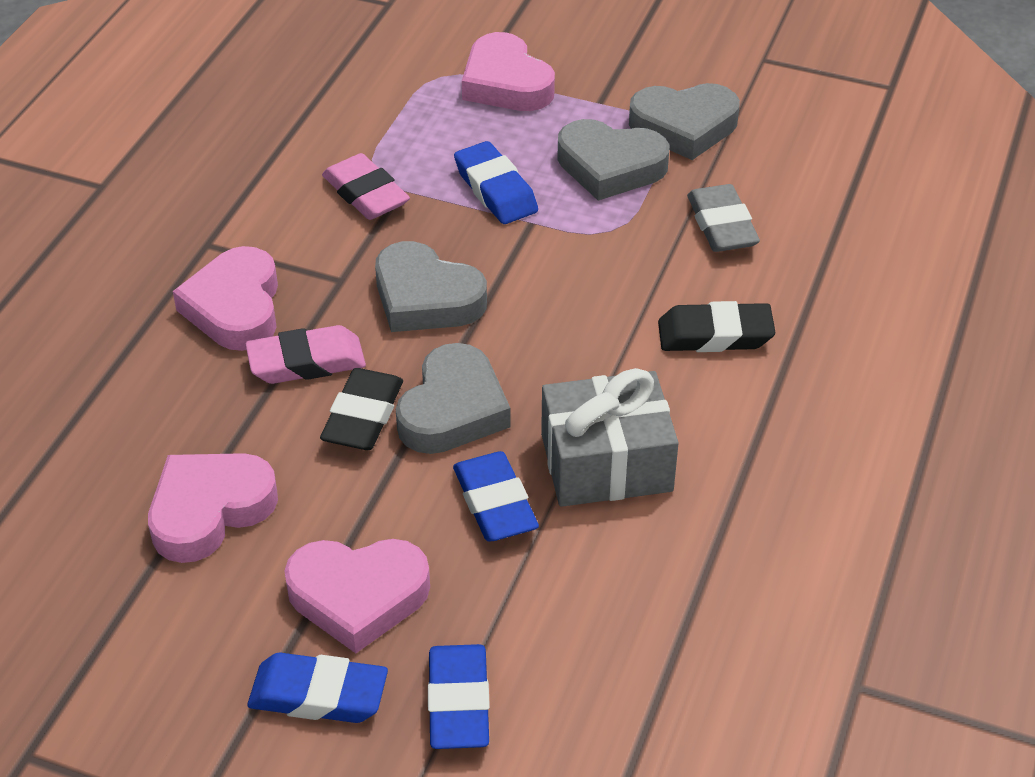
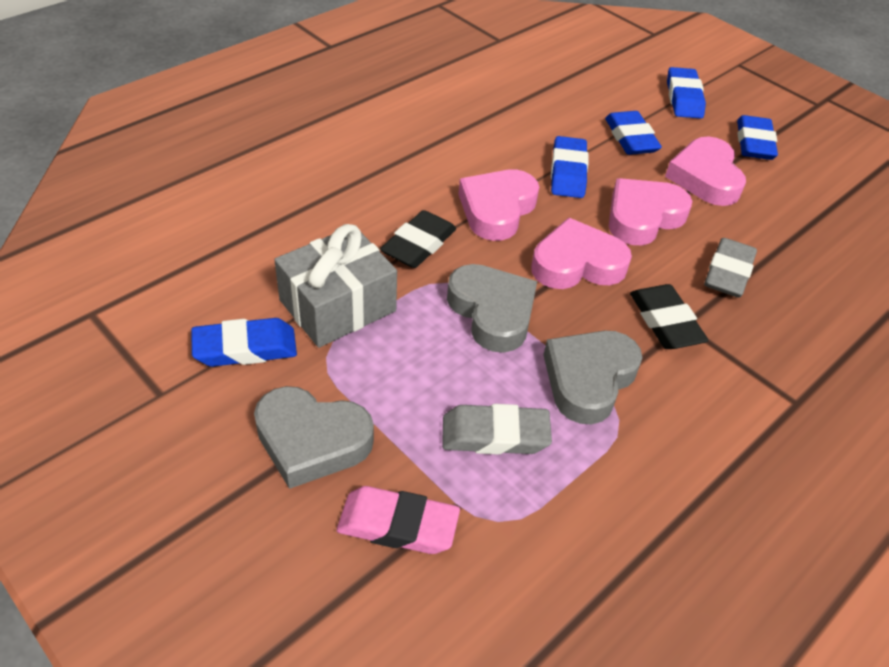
blue eraser: [247,653,388,723] [428,644,490,749] [453,451,539,542] [454,141,538,224] = 4 -> [191,318,297,367] [551,136,588,198] [605,111,662,155] [667,67,706,119] [737,115,778,160] = 5
grey eraser: [687,184,760,252] = 1 -> [442,404,552,455] [704,238,757,298] = 2
grey heart: [375,241,487,332] [396,343,511,454] [557,119,669,201] [629,83,740,160] = 4 -> [254,386,374,489] [447,264,537,353] [543,331,643,424] = 3
pink eraser: [245,325,366,384] [322,153,410,220] = 2 -> [337,486,460,554] = 1

